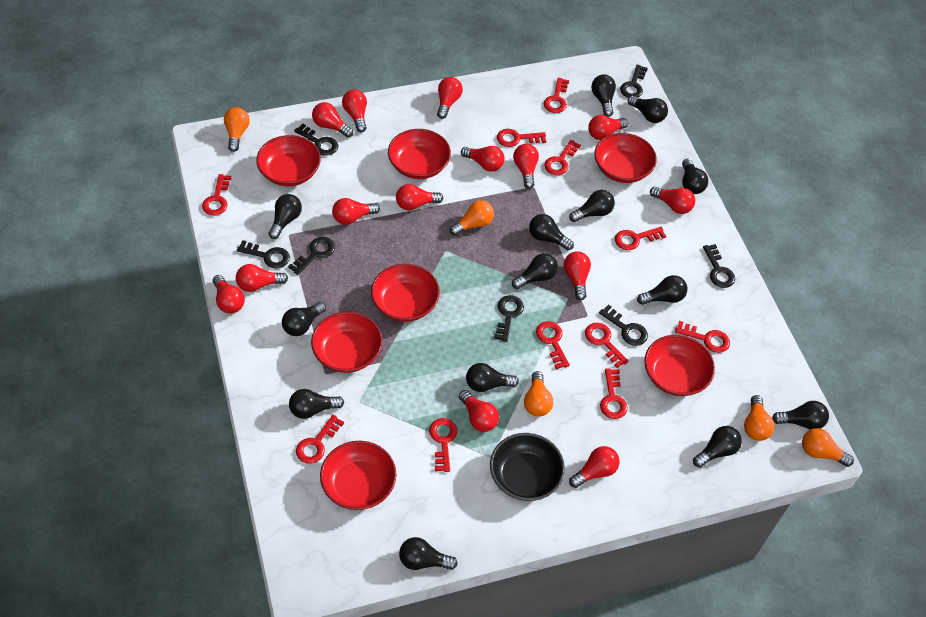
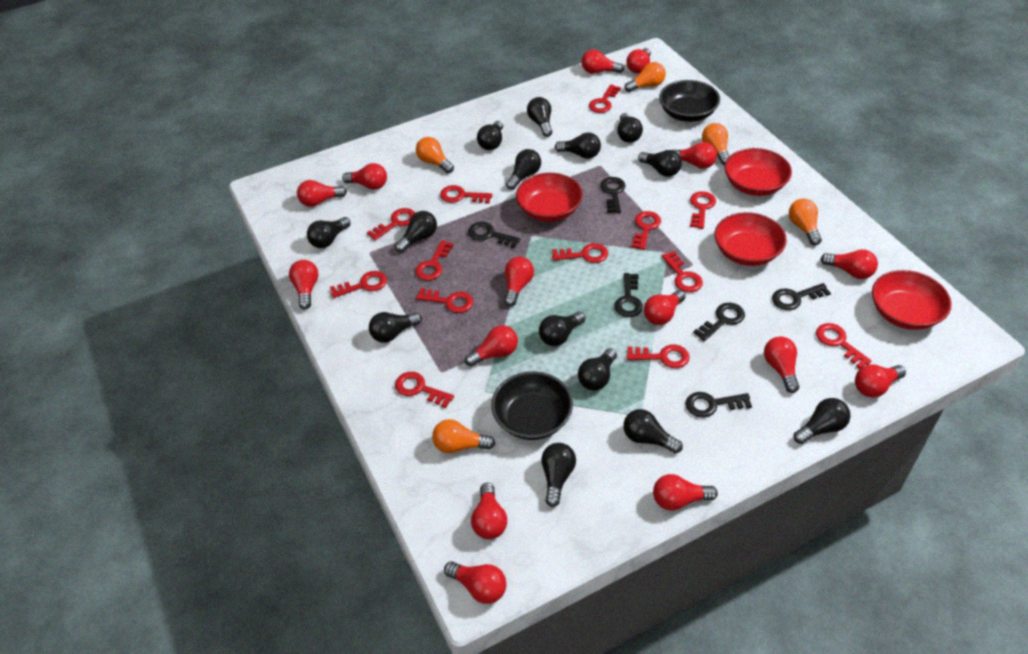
black bowl: [490,433,565,501] = 1 -> [491,371,573,440] [659,80,720,122] = 2
black key: [237,240,290,269] [288,237,335,275] [294,124,339,156] [494,295,524,342] [599,304,648,346] [620,65,648,98] [703,244,735,288] = 7 -> [468,222,521,248] [600,177,626,213] [614,273,643,317] [686,392,752,418] [693,303,745,341] [772,283,831,310] = 6
red bowl: [256,135,321,186] [311,312,382,373] [320,441,396,510] [371,264,440,322] [388,129,451,179] [594,133,657,183] [644,335,715,396] = 7 -> [516,173,583,222] [714,212,787,266] [725,148,792,196] [872,270,952,330] = 4
red key: [202,174,232,216] [296,415,344,464] [429,418,458,472] [497,129,546,147] [536,321,570,369] [544,78,569,113] [544,140,581,175] [585,323,629,368] [600,368,628,419] [615,227,666,250] [675,321,730,353] = 11 -> [330,271,387,298] [367,208,415,240] [395,372,454,408] [415,240,454,281] [416,288,473,313] [440,185,492,204] [552,243,608,263] [589,84,621,113] [626,344,690,368] [631,211,661,250] [662,251,703,292] [690,191,716,229] [816,323,872,369] = 13
red light bulb: [213,275,245,313] [236,264,288,292] [312,102,353,138] [332,198,380,225] [342,89,367,132] [396,184,443,210] [437,77,463,119] [459,390,499,432] [461,146,505,172] [513,144,539,189] [564,251,591,300] [569,446,620,488] [588,115,628,140] [650,186,695,214] = 14 -> [289,260,318,309] [297,180,347,207] [342,163,387,190] [444,561,506,604] [465,325,518,367] [471,483,507,539] [504,257,534,307] [581,49,624,74] [627,48,651,73] [644,290,686,325] [653,474,718,511] [673,142,717,169] [764,336,799,393] [821,249,878,279] [855,365,906,397] = 15

